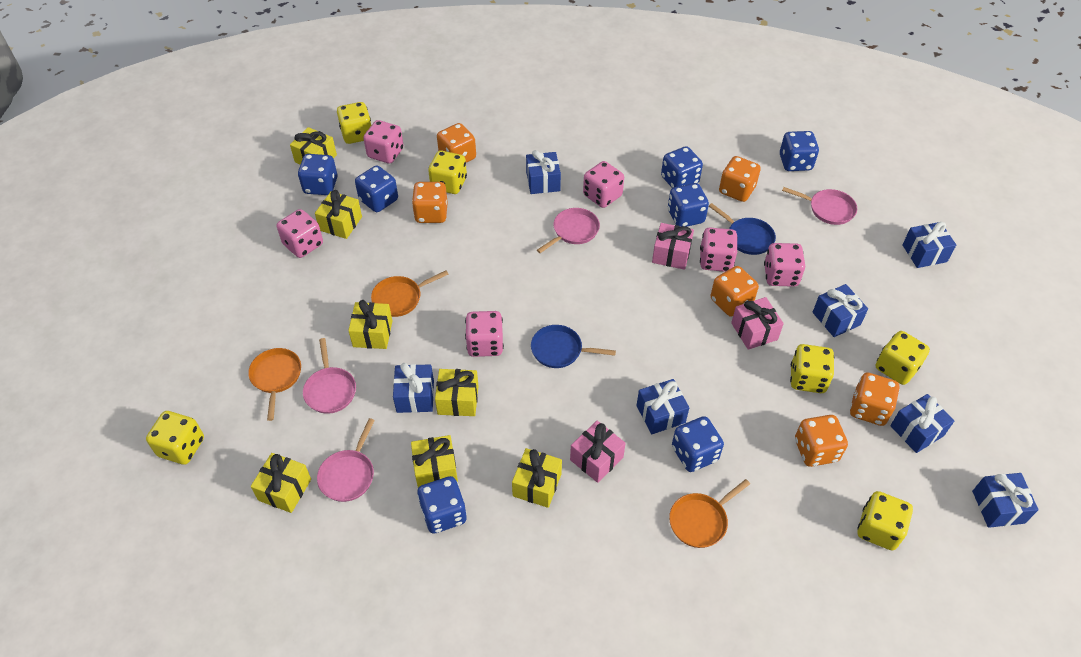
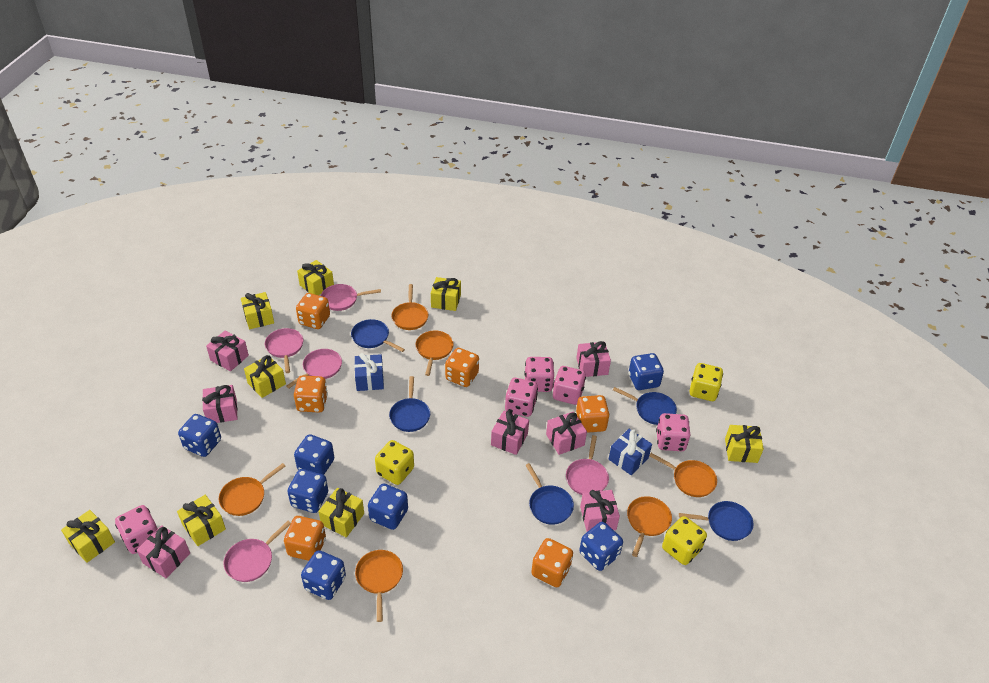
blue gift: [393,363,434,413] [526,150,561,194] [636,379,689,434] [812,284,868,337] [890,394,954,453] [902,222,956,268] [972,473,1039,528] = 7 -> [354,353,384,391] [609,429,652,475] = 2
blue pan: [531,325,616,368] [709,203,776,255] = 2 -> [351,319,405,352] [389,376,430,432] [525,463,574,525] [613,387,677,425] [679,501,754,541] = 5
orange pan: [248,348,301,421] [371,270,449,317] [669,479,750,548] = 3 -> [219,463,286,516] [355,550,403,622] [392,284,428,330] [415,330,454,376] [627,496,672,557] [649,453,717,497] = 6
pink dice: [277,209,323,258] [363,120,404,164] [465,311,504,357] [583,161,624,208] [700,228,738,272] [764,243,805,287] = 6 -> [115,505,158,554] [505,378,538,417] [524,357,554,392] [553,366,586,405] [656,413,690,451] = 5
pink gift: [570,421,626,483] [652,223,694,270] [731,297,784,350] = 3 -> [136,525,190,578] [202,385,238,423] [206,331,249,371] [491,410,529,455] [546,411,587,455] [576,341,611,377] [580,490,620,532] = 7
pink pan: [303,338,356,414] [317,418,375,502] [537,208,600,253] [782,187,857,225] = 4 -> [224,521,291,582] [265,328,303,373] [286,349,342,389] [321,284,381,311] [566,435,609,495] = 5
yellow dice: [146,411,204,465] [337,102,371,144] [428,151,467,194] [790,344,834,393] [857,491,913,550] [876,331,930,385] = 6 -> [375,440,414,485] [662,516,707,565] [690,363,723,401] = 3
yellow gift: [251,453,311,513] [290,127,337,165] [315,190,362,239] [348,300,392,349] [411,435,458,488] [435,369,479,416] [512,448,562,508] = 7 -> [61,510,115,563] [177,495,226,546] [241,292,274,329] [244,355,286,398] [297,260,334,295] [318,488,364,537] [431,277,461,311] [725,425,764,463] = 8

